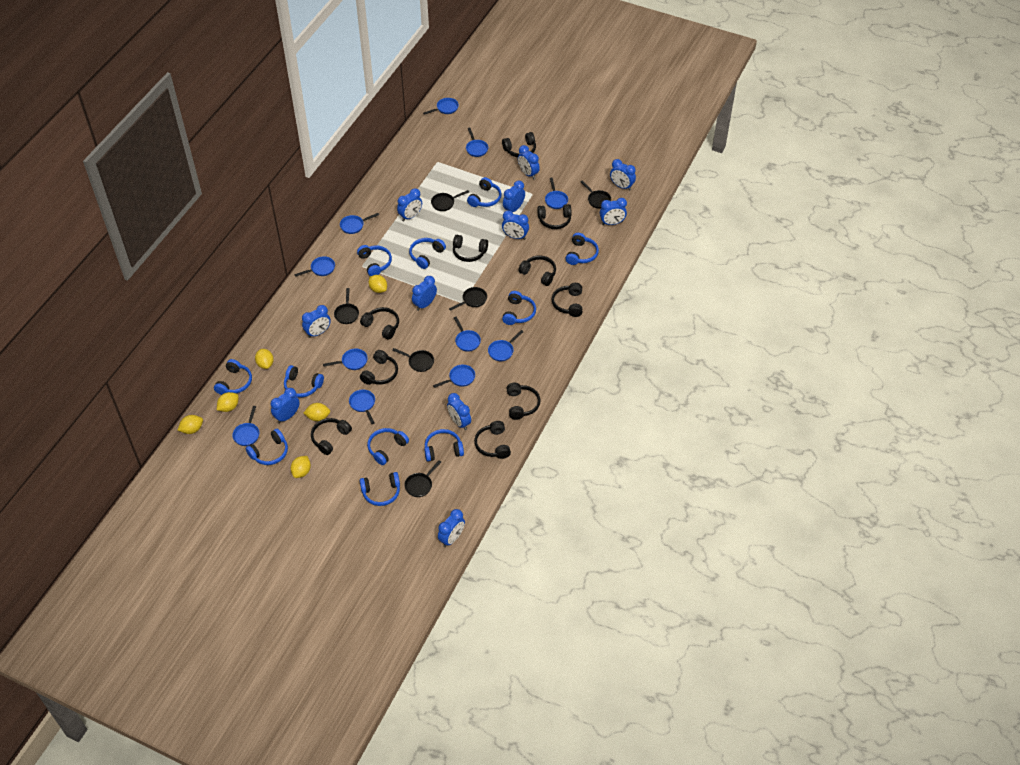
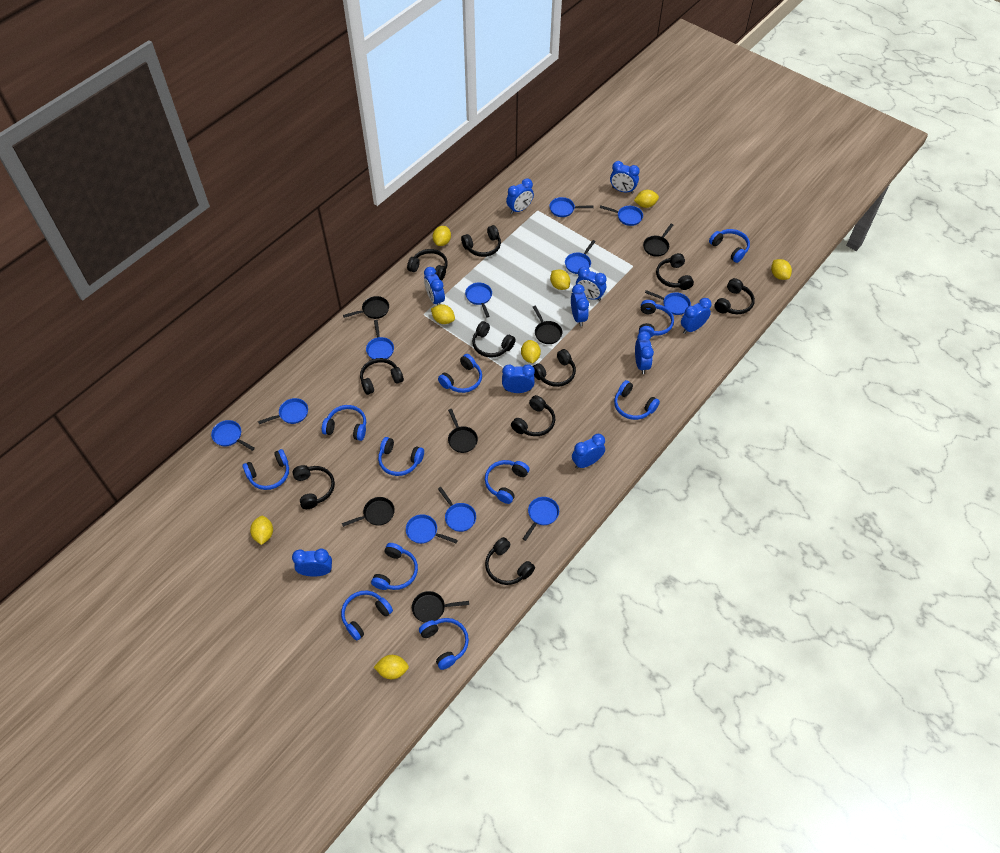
blue clock: [271,388,300,423] [302,305,331,338] [397,188,422,222] [412,276,437,311] [438,509,465,547] [447,393,471,430] [502,211,529,240] [503,181,525,212] [518,145,540,179] [600,198,627,225] [610,159,636,191] = 11 -> [292,549,332,576] [424,267,445,305] [502,364,535,393] [506,179,534,214] [571,284,589,326] [572,434,605,469] [576,266,607,301] [610,161,640,194] [635,331,654,374] [681,298,712,334] = 10
yellow lemon: [178,415,203,434] [217,392,239,412] [255,349,274,369] [291,456,311,478] [303,403,330,421] [368,275,387,293] = 6 -> [250,516,273,545] [374,655,409,679] [431,304,455,324] [433,226,451,246] [521,340,541,363] [550,269,570,290] [634,190,659,208] [771,259,792,280] = 8

